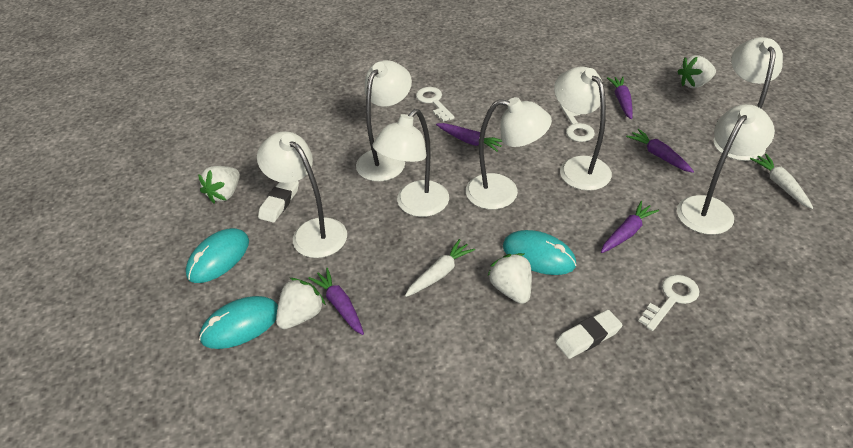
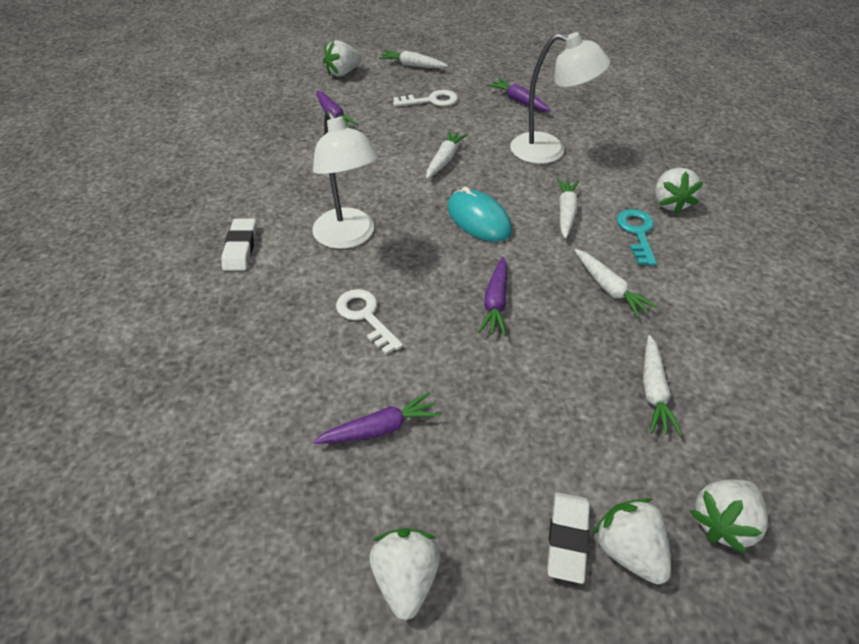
purple carrot: [308,268,364,335] [436,123,502,152] [601,201,659,253] [607,77,633,119] [626,129,694,173] = 5 -> [313,392,440,444] [316,91,358,128] [478,257,507,336] [487,78,551,111] = 4
turquoise key: none = 0 -> [617,209,657,266] = 1
turquoise mouse: [186,228,249,283] [199,296,278,349] [503,230,576,275] = 3 -> [447,187,512,242] = 1
white carrot: [405,239,475,297] [750,154,813,209] = 2 -> [379,50,448,68] [426,130,468,179] [557,178,579,239] [575,249,658,318] [643,335,683,436] = 5
white key: [416,87,454,122] [560,104,595,142] [639,275,700,331] = 3 -> [336,289,403,355] [393,90,458,107] = 2
white lamp: [257,131,347,258] [356,60,412,181] [373,109,449,217] [466,97,552,209] [554,67,612,191] [677,104,775,235] [714,37,783,161] = 7 -> [312,110,379,249] [510,32,610,164] = 2
white strawberry: [198,166,240,203] [276,278,326,329] [487,253,532,304] [678,55,716,88] = 4 -> [323,40,362,77] [369,528,440,620] [593,498,671,584] [655,168,703,214] [690,479,768,553] = 5

